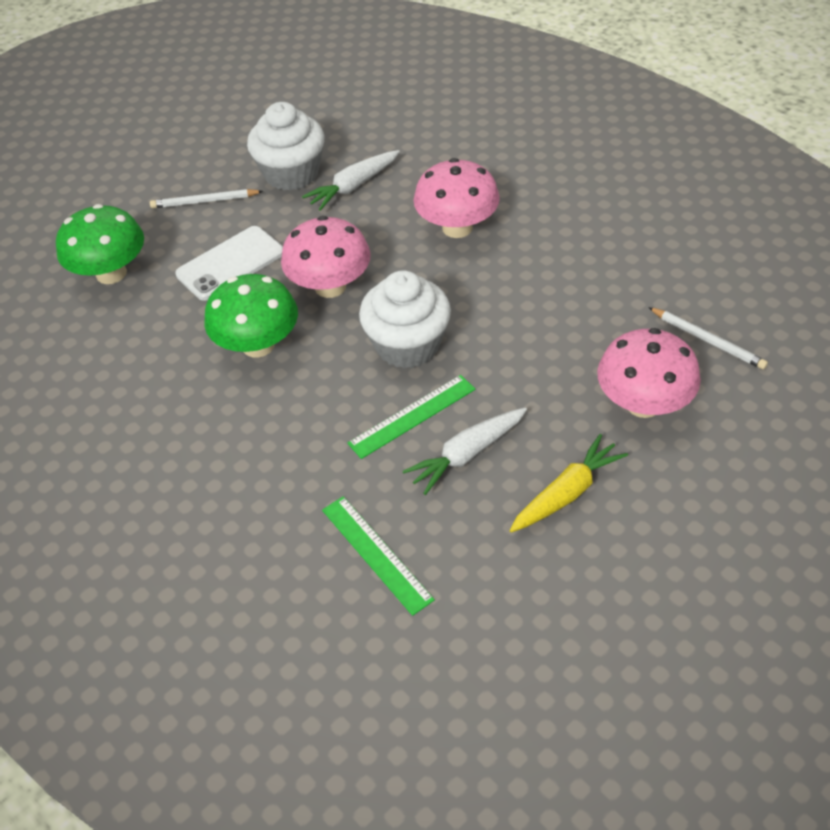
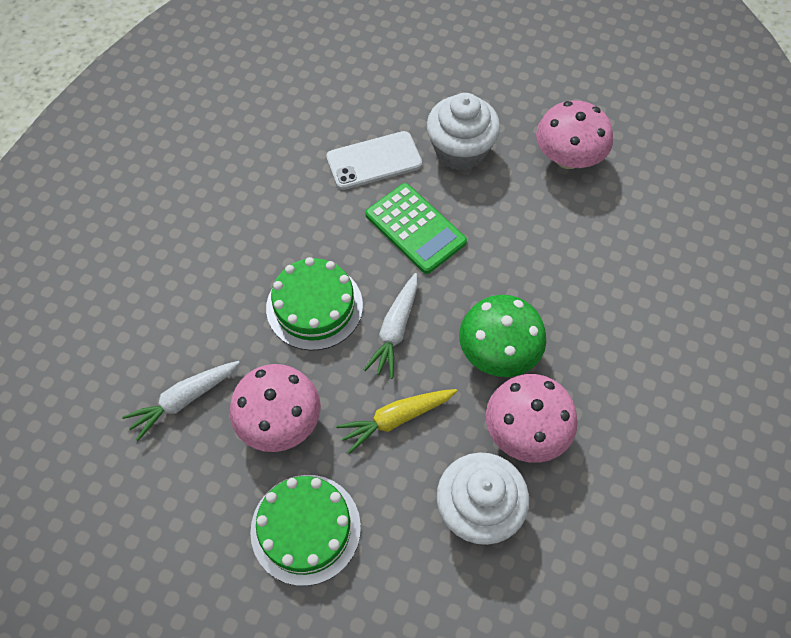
green cake: none = 0 -> [250,475,361,586] [266,257,363,351] = 2
green calculator: none = 0 -> [365,183,467,274] = 1
green mushroom: [56,204,144,284] [204,274,298,358] = 2 -> [459,295,546,377] = 1
green ruler: [322,496,435,616] [347,375,475,459] = 2 -> none = 0
white pencil: [150,189,263,208] [648,307,768,369] = 2 -> none = 0

